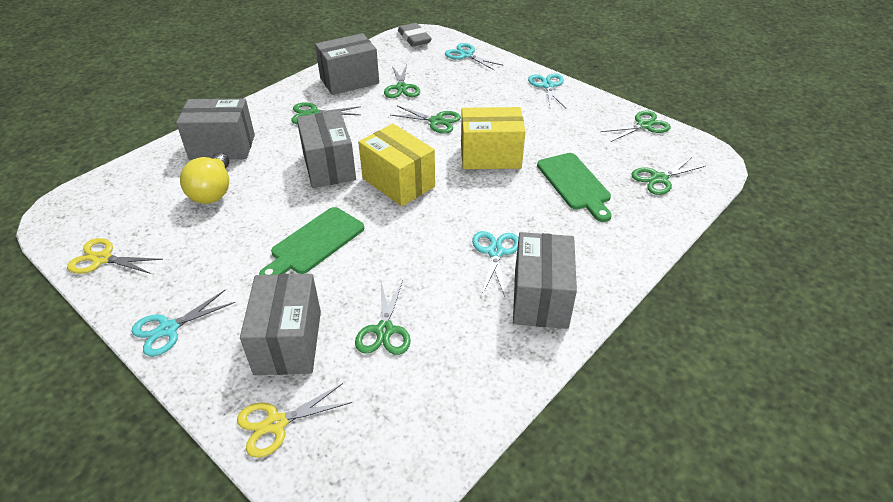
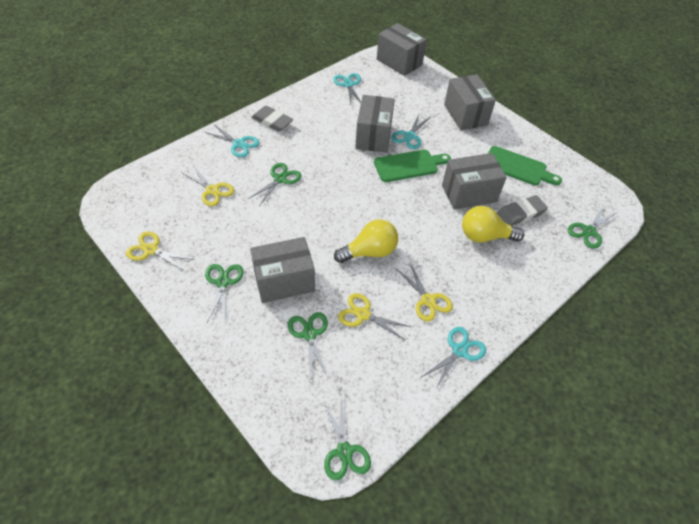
green scissors: [291,102,361,124] [355,280,411,355] [384,64,420,98] [390,106,461,134] [600,110,671,142] [631,157,706,195] = 6 -> [205,264,244,322] [248,163,301,206] [288,312,328,377] [323,397,371,481] [568,206,616,249] = 5
grey eraser: [398,23,432,47] = 1 -> [251,106,293,132] [497,195,548,226] = 2
yellow box: [358,124,435,206] [461,107,525,169] = 2 -> none = 0
yellow light bulb: [180,153,229,204] = 1 -> [334,219,398,263] [462,206,524,243] = 2
yellow scissors: [67,238,163,274] [237,383,352,458] = 2 -> [126,231,194,271] [181,165,234,206] [338,293,412,340] [397,263,453,321] = 4

